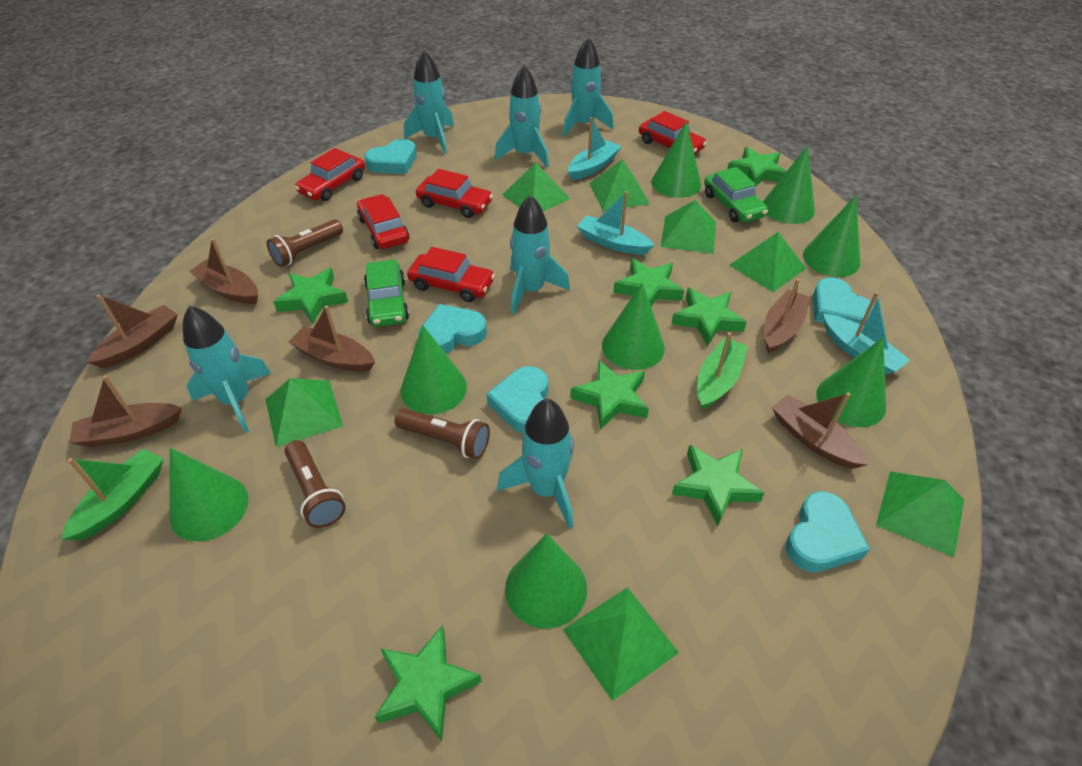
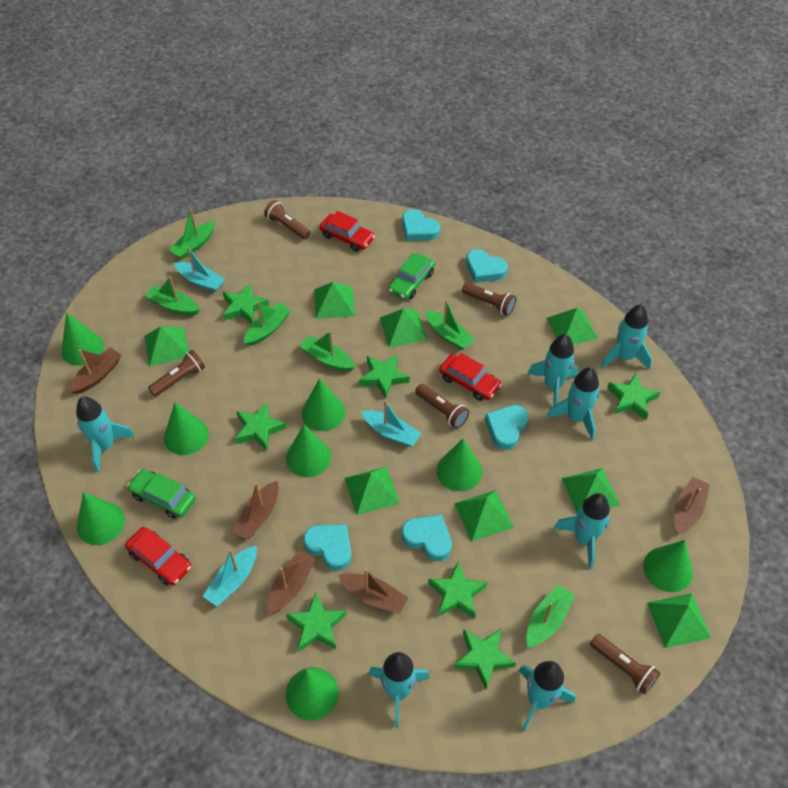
brown boat: [70,375,182,447] [86,294,178,368] [189,238,258,304] [289,306,375,371] [764,279,810,353] [772,392,868,469] = 6 -> [69,347,121,394] [233,481,279,539] [267,550,315,615] [338,568,408,614] [674,477,710,535] = 5
brown flashlight: [267,219,343,267] [285,440,346,528] [394,408,490,459] = 3 -> [148,350,205,396] [264,200,311,239] [415,384,469,429] [462,283,516,316] [590,634,660,695] = 5
green boat: [61,448,164,540] [697,332,748,410] = 2 -> [145,276,199,315] [169,209,215,259] [244,302,291,346] [300,331,355,371] [425,300,475,350] [526,585,575,648] = 6
green pyramid: [265,378,343,447] [502,163,570,212] [563,587,679,701] [590,159,649,211] [661,200,716,254] [730,232,806,292] [876,471,964,557] = 7 -> [144,326,189,366] [315,282,355,319] [345,467,400,515] [380,308,427,347] [455,490,514,541] [546,308,598,345] [562,468,620,512] [647,593,711,648] = 8
red car: [295,148,365,201] [357,194,409,249] [407,247,495,302] [416,169,493,218] [639,111,707,155] = 5 -> [125,527,192,586] [319,211,375,251] [439,353,502,401] = 3
turquoise rocket: [183,306,271,433] [404,50,454,154] [495,65,549,168] [497,398,574,529] [510,195,570,314] [563,37,614,137] = 6 -> [76,396,135,472] [368,652,430,728] [519,661,575,732] [528,334,579,406] [547,367,600,440] [554,493,610,569] [601,304,652,369] = 7

